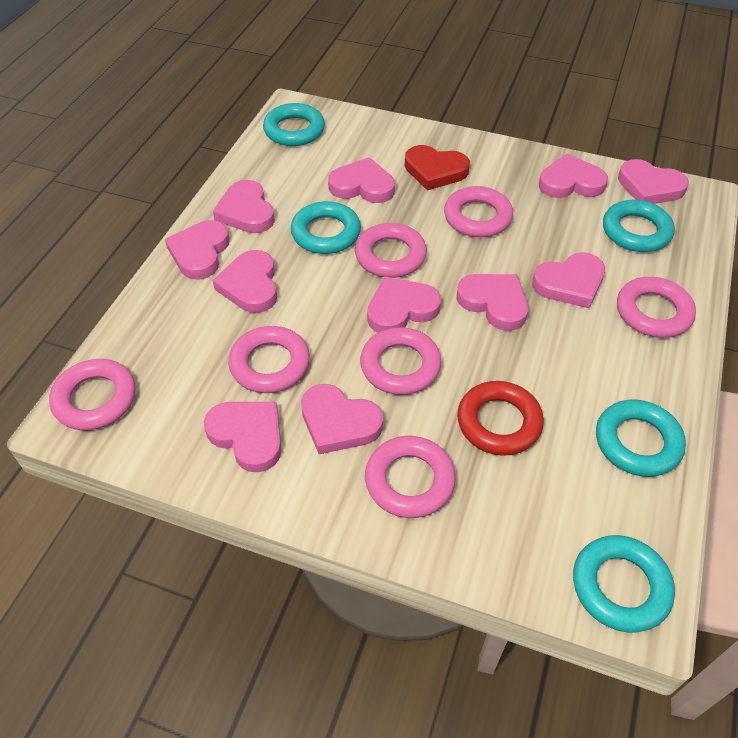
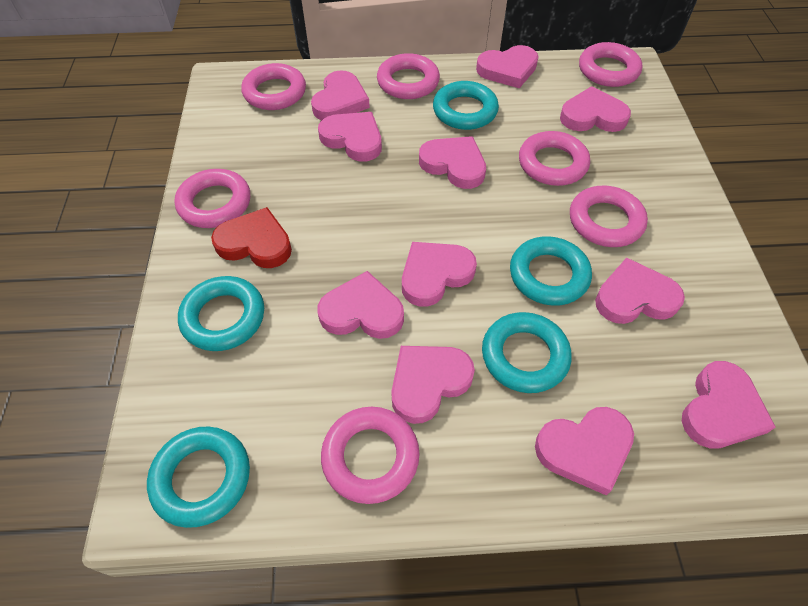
red ring: [457,381,544,456] = 1 -> none = 0

